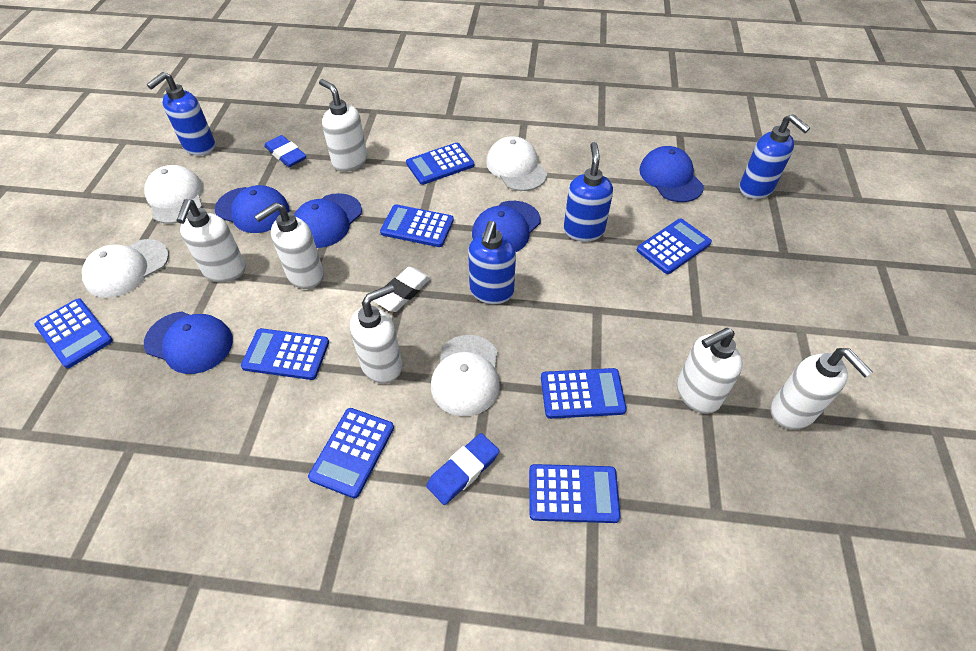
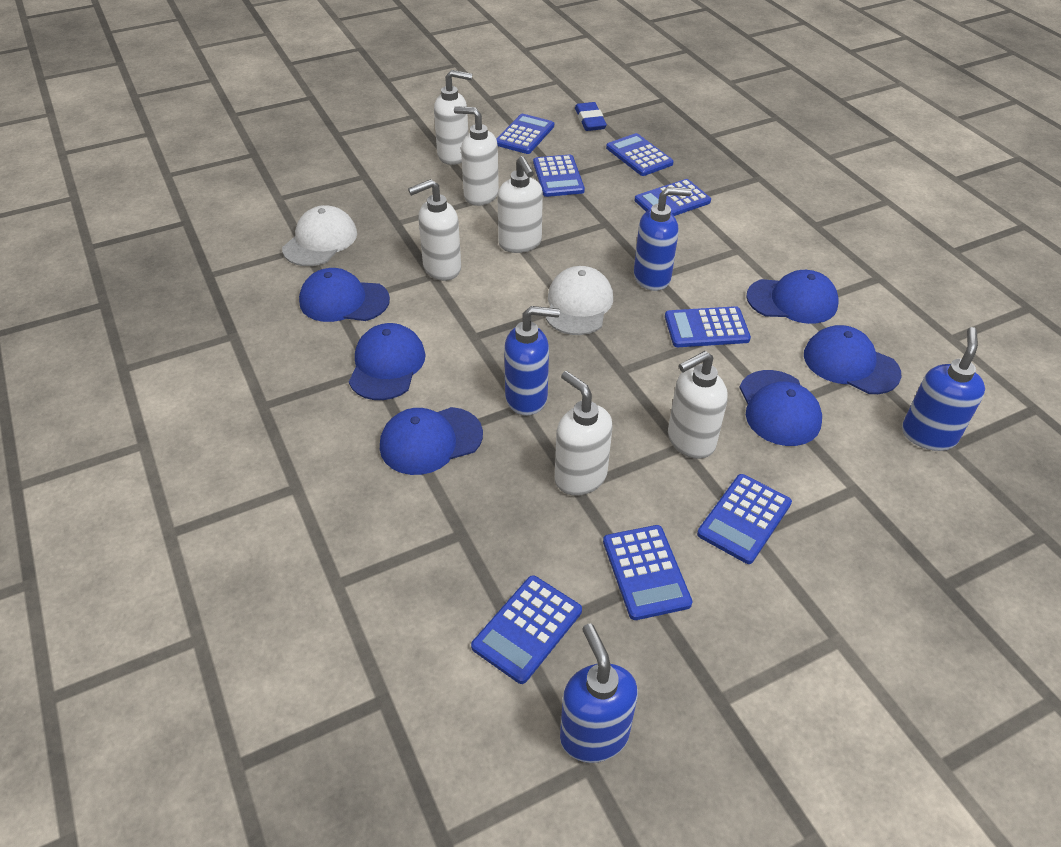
blue cap: [144,312,233,374] [215,185,290,233] [294,193,362,248] [472,201,541,252] [639,146,704,202] = 5 -> [299,268,390,322] [349,323,425,400] [380,407,483,475] [739,370,822,446] [746,270,838,324] [804,325,901,394] = 6
blue eraser: [264,135,307,167] [426,433,499,505] = 2 -> [575,102,607,131] = 1
white cap: [82,239,169,298] [144,165,203,224] [431,335,500,416] [486,136,547,191] = 4 -> [282,205,357,266] [546,266,613,335] = 2
white eraser: [373,267,431,312] = 1 -> none = 0

